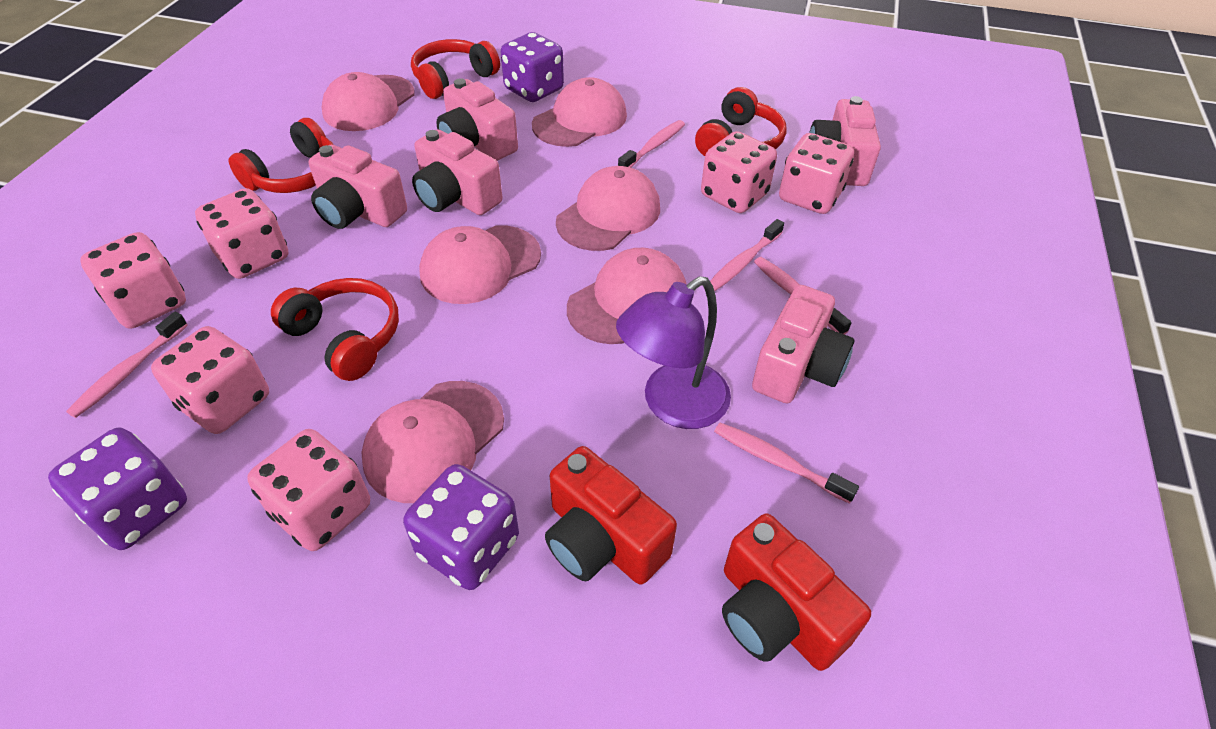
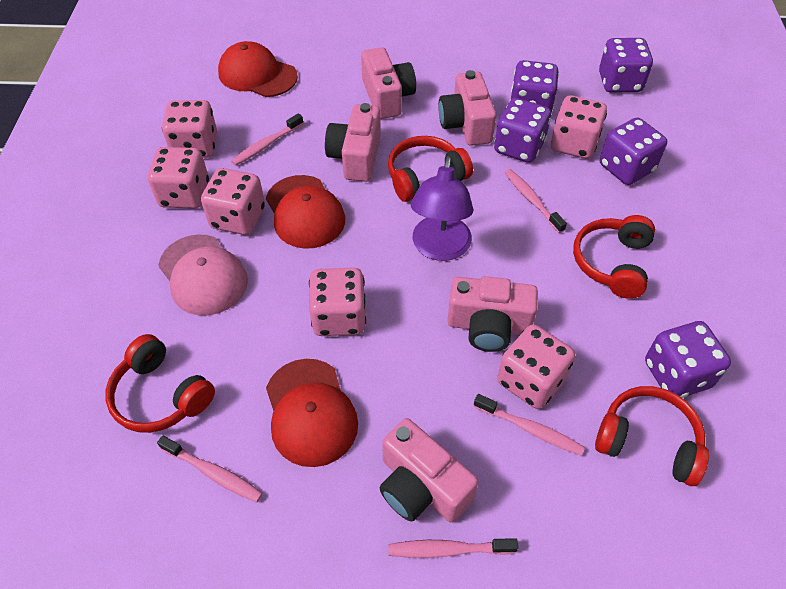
pink cap: [322,72,415,131] [361,381,504,503] [419,226,541,304] [532,77,627,147] [556,166,660,251] [567,248,686,344] = 6 -> [158,234,248,316] = 1
purple dice: [48,428,187,550] [403,464,519,590] [501,32,564,102] = 3 -> [494,98,551,163] [510,60,559,113] [599,38,653,93] [600,118,667,185] [645,321,731,398] = 5
red camera: [545,446,677,585] [722,514,871,671] = 2 -> none = 0
red cap: none = 0 -> [218,41,298,97] [266,175,345,249] [266,359,358,467] = 3

